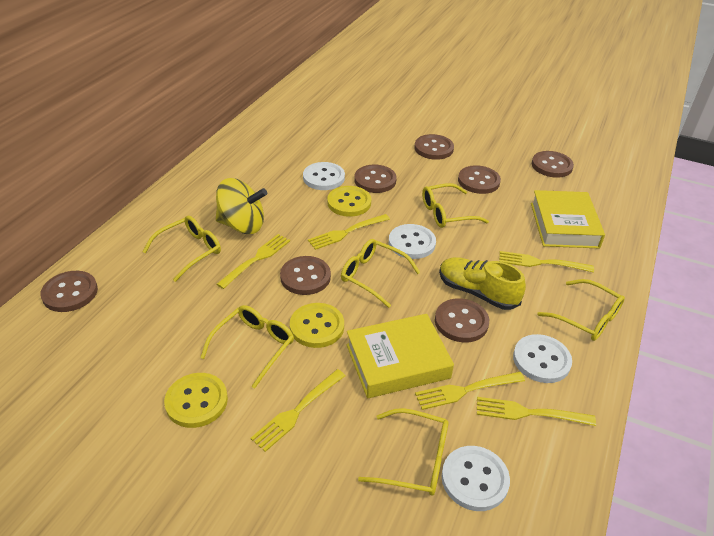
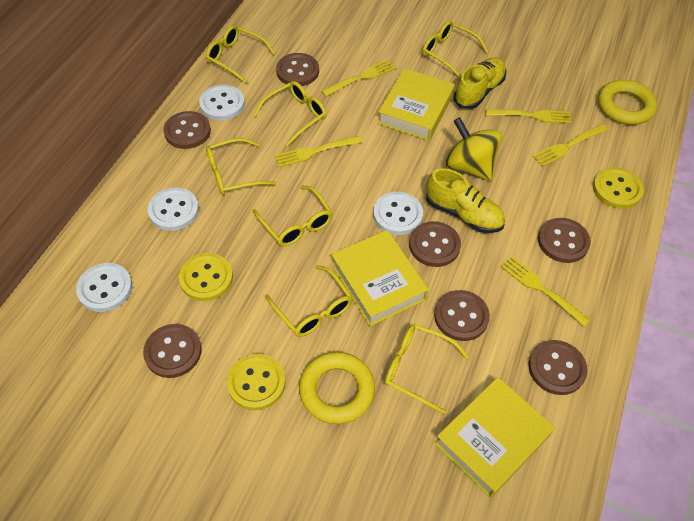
yellow book: [346,314,454,398] [531,190,605,249] = 2 -> [331,230,429,326] [378,68,455,141] [435,377,555,498] = 3
yellow fork: [216,234,290,289] [250,369,345,452] [308,214,390,250] [415,372,525,410] [477,397,596,426] [499,251,594,272] = 6 -> [275,136,362,167] [321,59,396,97] [485,109,572,124] [501,256,591,327] [532,124,607,167] = 5
yellow glasses: [143,216,221,282] [200,305,294,389] [341,239,420,308] [358,408,449,496] [422,183,489,228] [537,279,625,341] = 6 -> [206,25,276,83] [206,138,275,195] [252,186,333,246] [253,81,327,146] [265,265,353,337] [385,324,469,414] [422,21,488,79] = 7
yellow ring: none = 0 -> [299,352,375,424] [598,80,657,125] = 2
yellow shoe: [439,257,526,310] = 1 -> [426,168,505,233] [454,57,506,109] = 2

